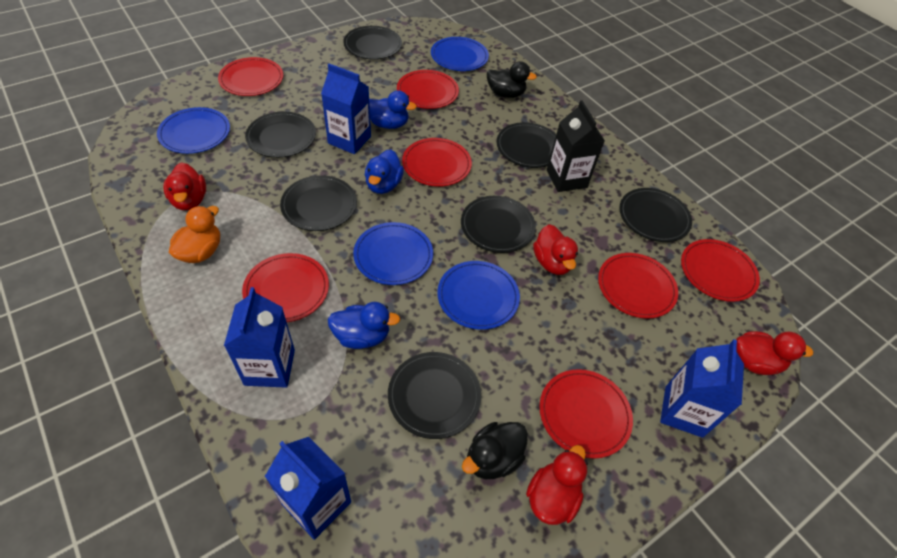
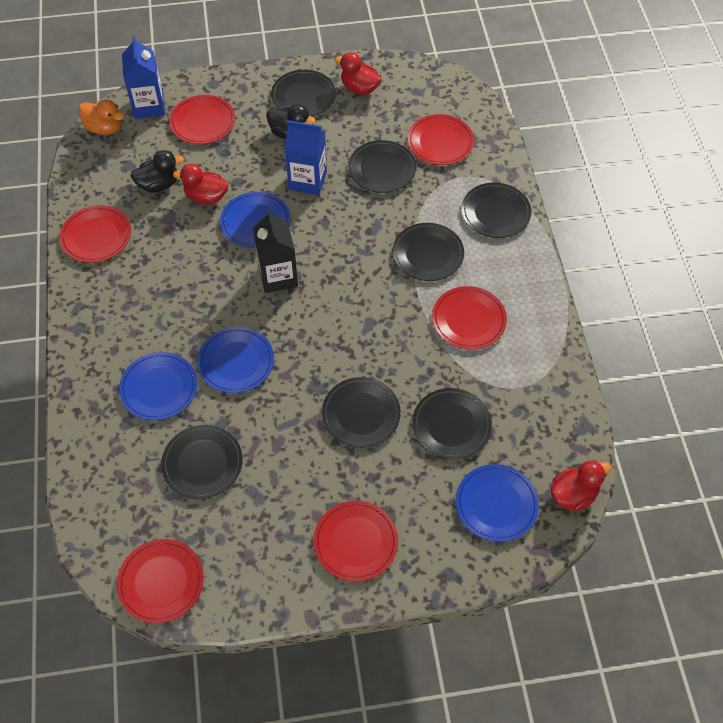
blue carton: [224,287,295,388] [265,437,351,540] [321,64,371,154] [660,340,744,438] = 4 -> [122,36,165,119] [285,120,327,195] = 2
blue duck: [328,302,400,349] [365,149,404,194] [369,90,417,129] = 3 -> none = 0
red duck: [163,162,206,210] [526,445,588,525] [533,224,578,275] [736,331,814,375] = 4 -> [173,164,228,205] [335,52,381,95] [551,460,611,512] = 3
red plate: [218,57,283,96] [242,253,329,322] [397,70,459,109] [402,138,472,187] [539,369,633,459] [598,253,678,318] [681,239,760,302] = 7 -> [60,205,131,263] [117,539,204,623] [169,95,235,144] [314,501,398,582] [407,114,474,165] [432,286,507,350] = 6

